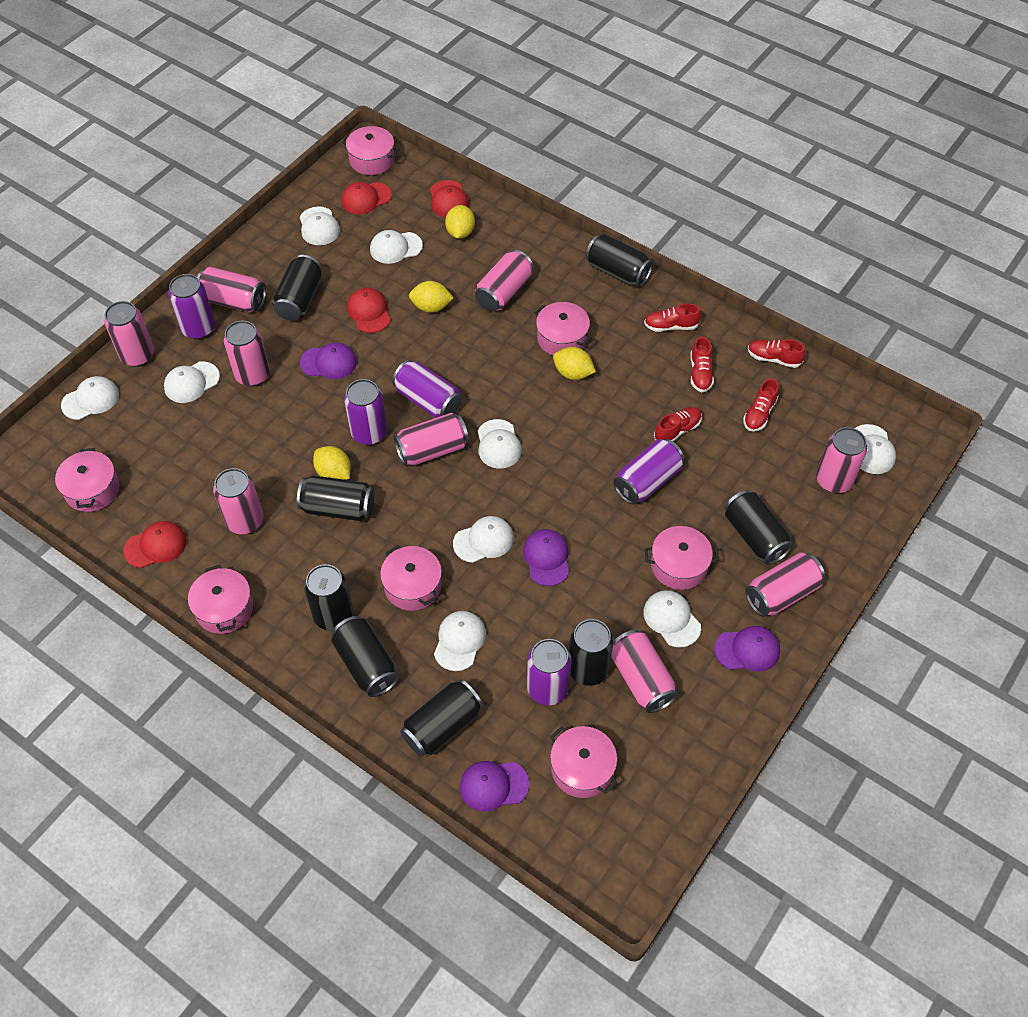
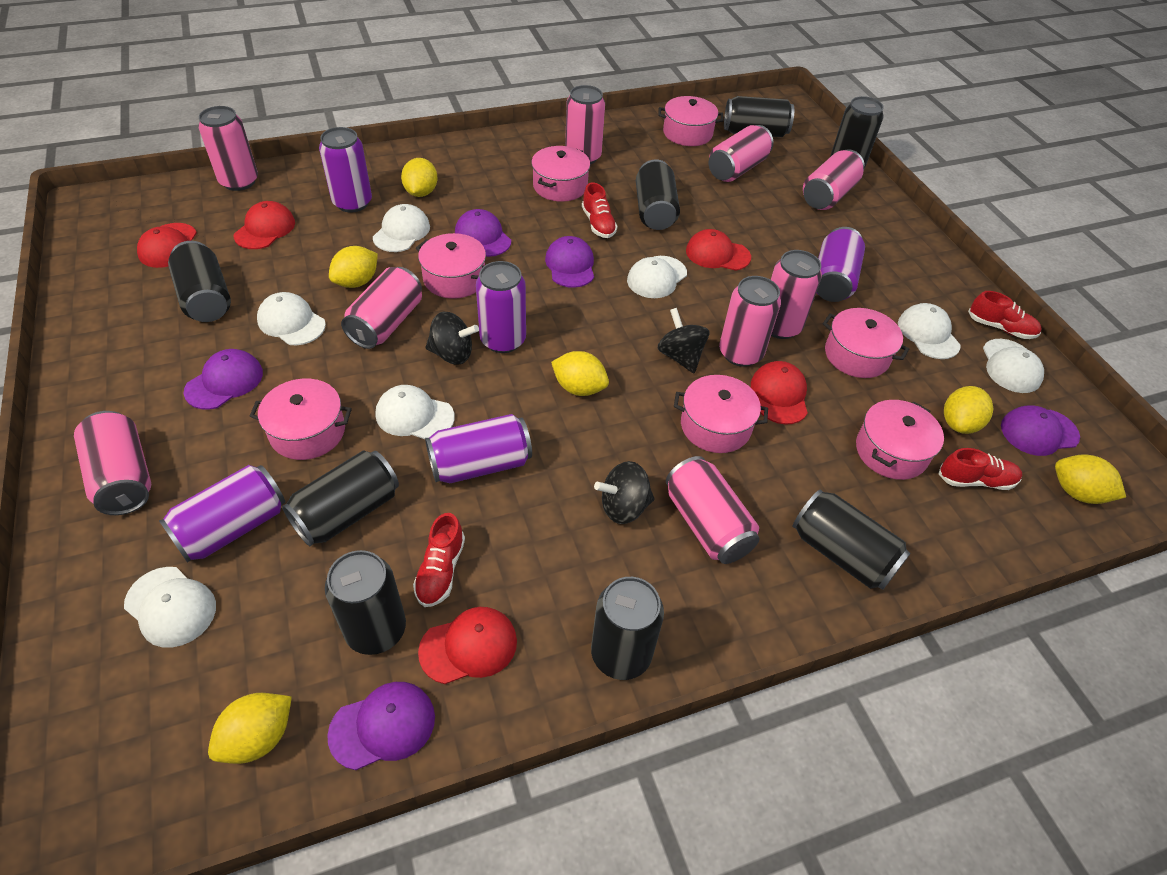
black spinning top: none = 0 -> [425,312,479,365] [594,461,654,524] [658,308,709,373] = 3
purple cap: [300,342,357,379] [460,761,529,812] [523,529,569,586] [714,626,780,672] = 4 -> [184,349,263,410] [327,682,435,770] [455,209,511,257] [545,236,594,288] [1001,405,1080,456] = 5
red cap: [124,521,187,568] [341,182,392,214] [347,288,391,333] [430,180,469,218] = 4 -> [137,223,197,268] [233,201,295,249] [418,607,517,684] [686,229,751,271] [751,361,808,425] = 5
red shoe: [644,303,701,332] [654,407,702,442] [691,337,714,392] [743,378,779,432] [748,339,806,368] = 5 -> [413,513,465,607] [582,183,617,238] [938,448,1022,490] [968,291,1042,339] = 4
white cap: [61,376,119,420] [164,362,220,403] [300,207,340,245] [370,230,423,264] [434,611,486,671] [453,516,514,563] [478,419,522,469] [643,590,701,648] [855,424,896,474] = 9 -> [124,567,216,648] [257,292,326,345] [373,204,430,252] [375,385,455,439] [627,256,687,298] [898,303,961,359] [983,339,1044,393] = 7
yellow lemon: [313,446,351,480] [409,281,454,312] [445,205,475,239] [553,347,596,380] = 4 -> [208,693,292,764] [329,246,378,288] [401,158,438,197] [551,351,609,396] [944,386,993,434] [1055,454,1126,504] = 6

